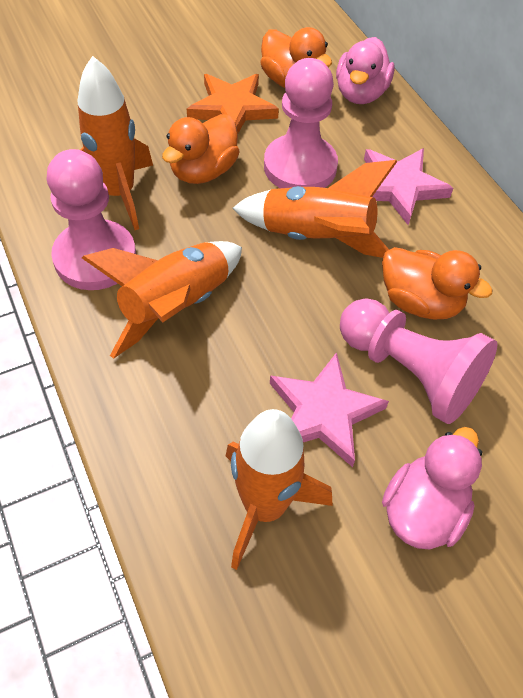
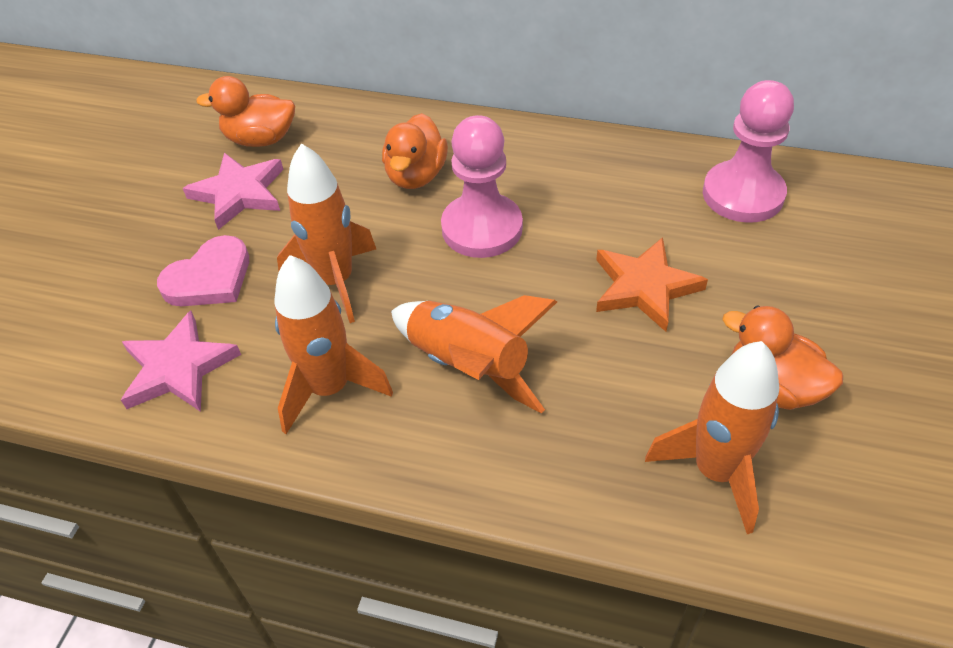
pink duck: [336,37,395,104] [382,427,482,549] = 2 -> none = 0
pink heart: none = 0 -> [157,235,249,306] = 1
pink pawn: [47,149,136,290] [264,58,338,188] [340,298,498,424] = 3 -> [441,115,523,258] [703,80,794,223] = 2

